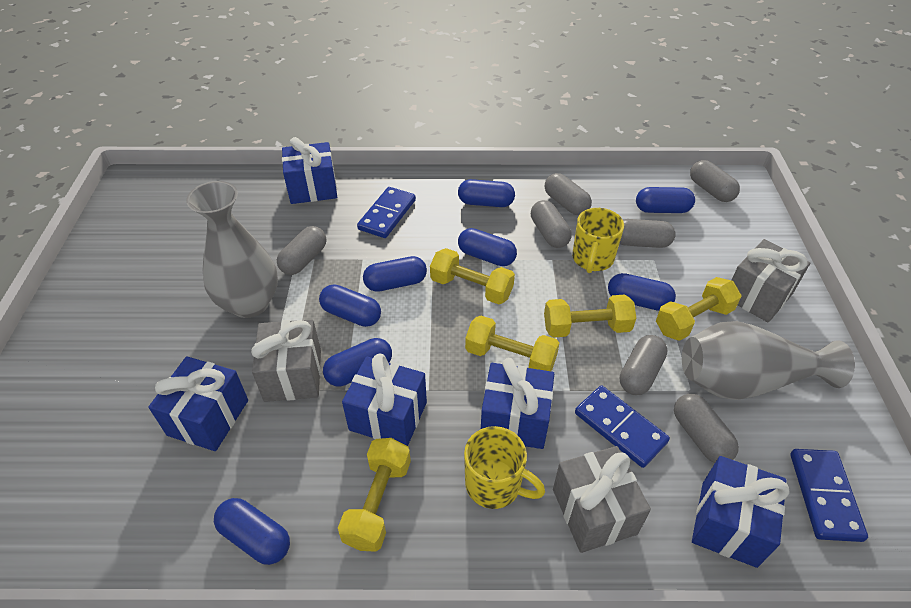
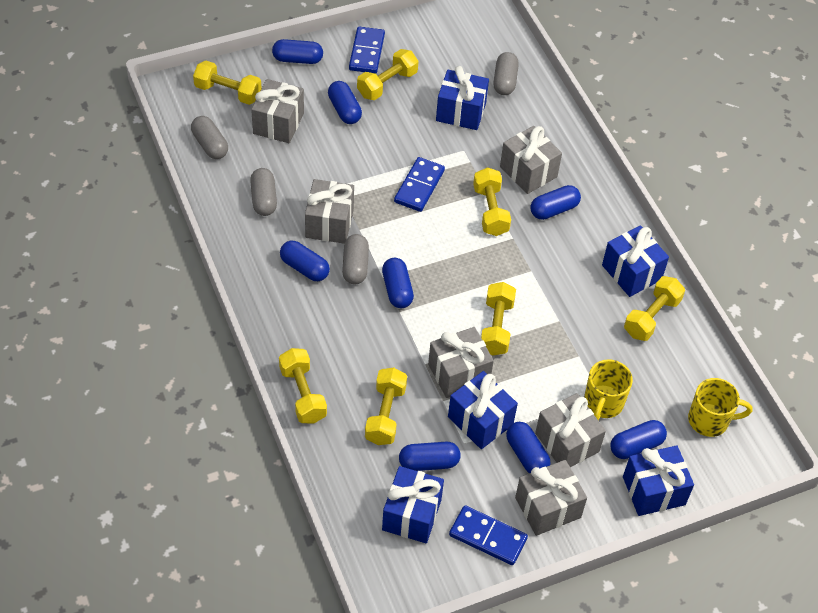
grey capsule: [277,226,326,275] [531,200,572,248] [545,173,592,215] [620,219,676,248] [620,335,668,395] [674,394,739,463] [690,160,740,202] = 7 -> [191,116,228,159] [250,168,277,216] [342,234,369,284] [493,52,519,95] = 4
grey gift: [251,319,321,402] [553,446,651,553] [731,239,810,323] = 3 -> [251,79,304,143] [305,179,354,244] [428,327,494,398] [500,126,562,194] [515,460,587,536] [535,393,606,467] = 6
grey vase: [186,181,278,318] [682,321,855,400] = 2 -> none = 0
yellow dumbbell: [338,438,411,552] [430,248,515,304] [465,316,559,371] [544,294,636,338] [656,277,741,341] = 5 -> [193,61,262,105] [279,348,327,424] [357,49,418,100] [365,368,407,445] [473,167,511,236] [481,282,516,355] [624,276,685,341] = 7

